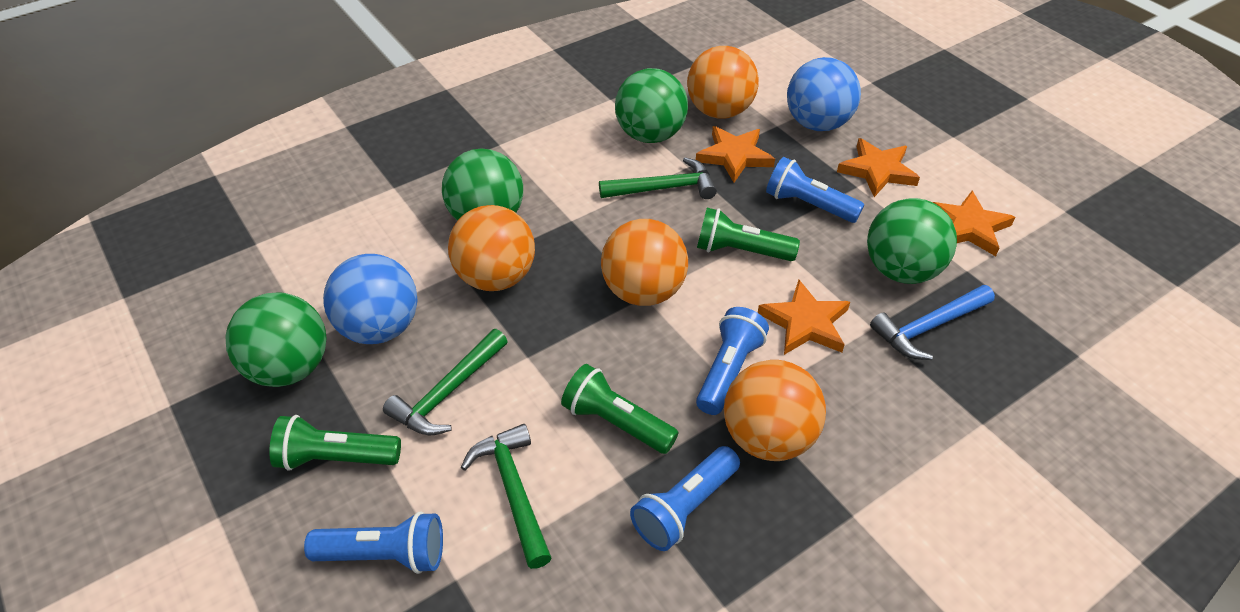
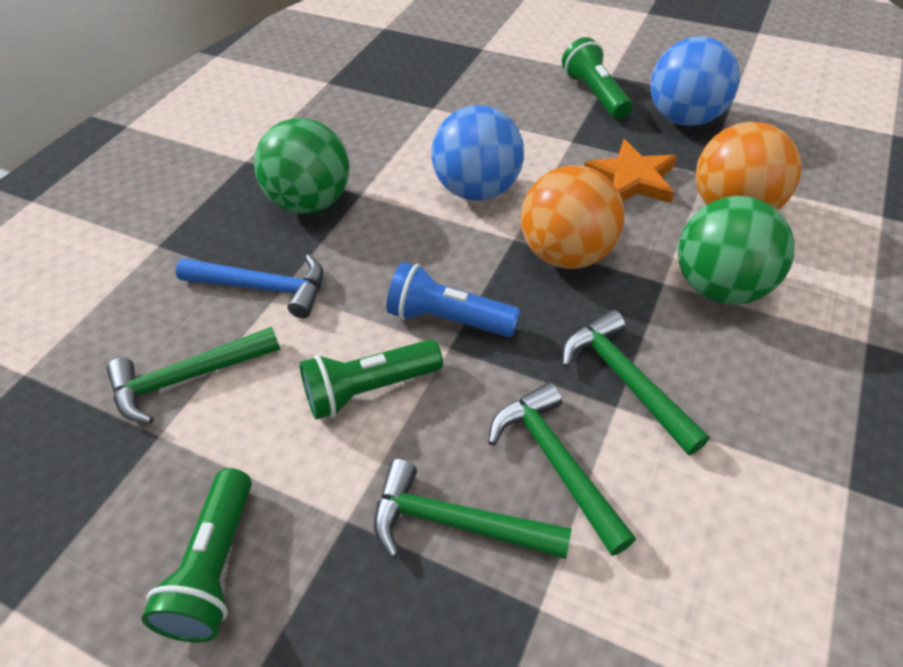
blue flashlight: [304,511,443,574] [630,446,740,551] [696,307,769,415] [766,157,864,223] = 4 -> [386,262,520,337] = 1
green ball: [225,292,327,387] [442,148,523,221] [615,68,688,143] [867,198,957,284] = 4 -> [254,118,350,214] [678,196,795,305] = 2
green hammer: [383,329,508,436] [461,424,551,569] [599,157,717,199] = 3 -> [106,327,281,423] [374,459,572,559] [488,382,636,556] [562,310,709,455] = 4
orange ball: [448,205,535,291] [601,219,688,306] [687,46,759,119] [724,360,826,461] = 4 -> [521,165,625,269] [696,122,801,210] = 2
orange star: [696,126,775,182] [758,280,850,355] [837,138,920,197] [933,191,1015,256] = 4 -> [584,139,677,203] = 1

